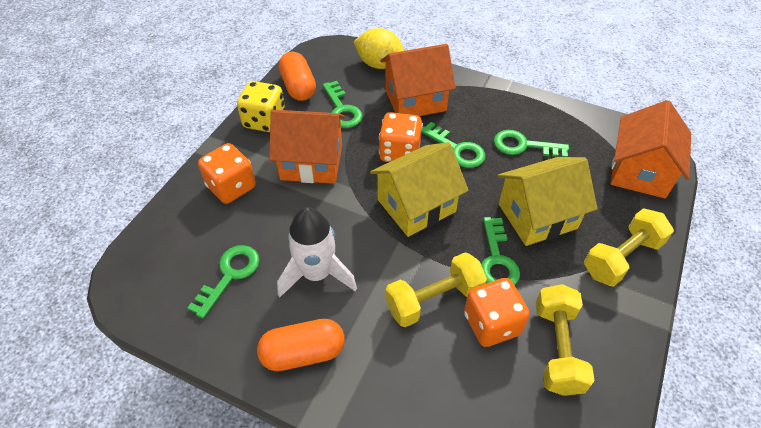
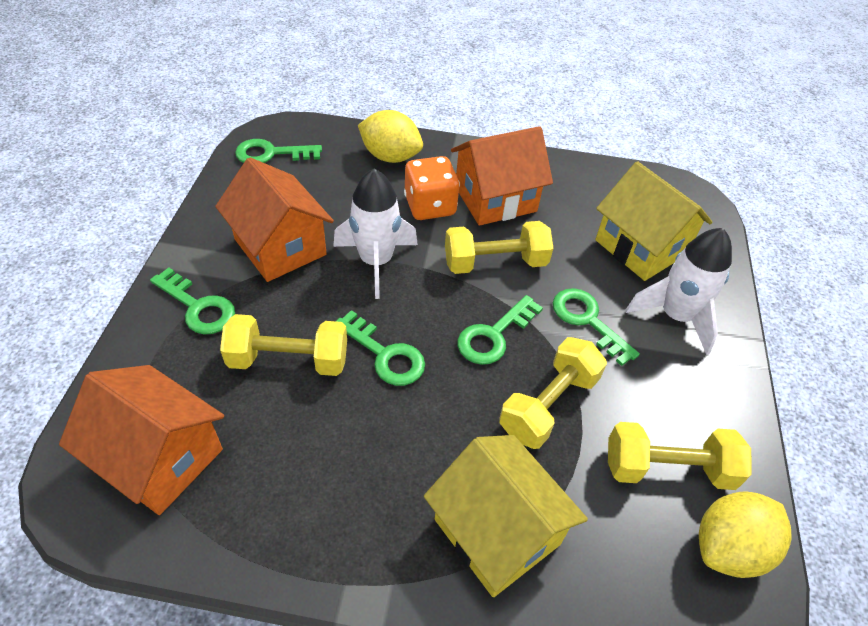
orange capsule: [257,319,345,371] [279,52,316,101] = 2 -> none = 0
orange dice: [198,143,256,204] [379,112,423,162] [464,278,530,347] = 3 -> [404,156,460,220] = 1
white rocket: [277,207,357,297] = 1 -> [333,169,418,299] [626,228,732,355] = 2
yellow dice: [237,81,285,132] = 1 -> none = 0
yellow dumbbell: [386,252,487,327] [536,284,595,396] [584,208,674,287] = 3 -> [220,314,347,376] [445,221,553,274] [499,337,607,449] [608,422,751,490] = 4
yellow lemon: [353,28,405,69] = 1 -> [358,110,423,163] [699,492,792,578] = 2

